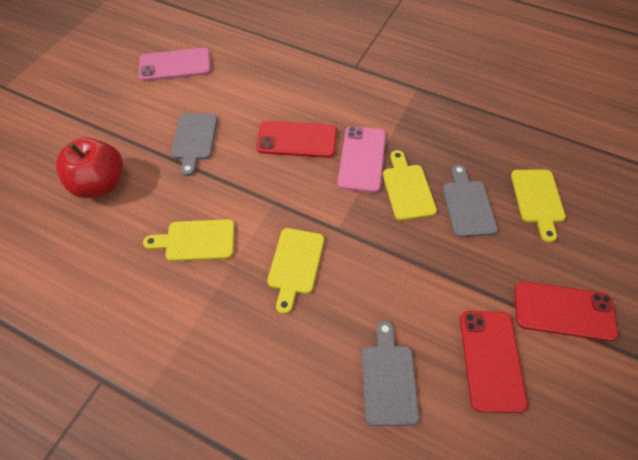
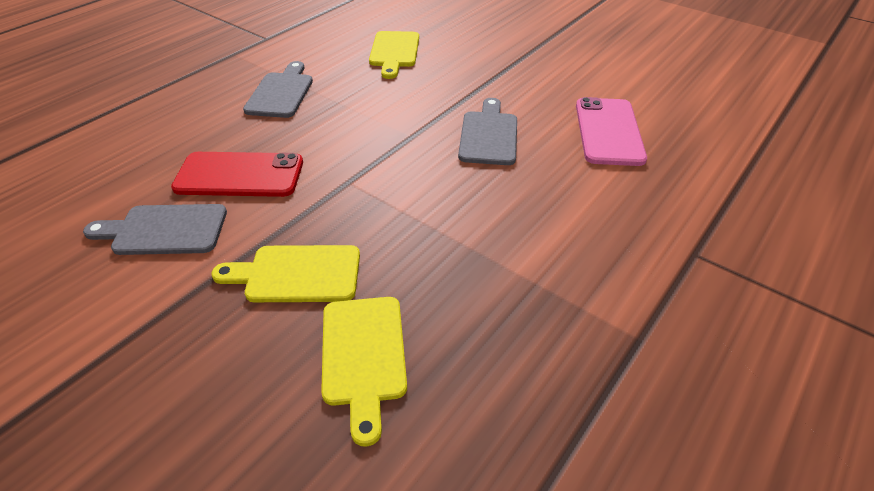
pink phone: [139,48,211,81] [337,126,386,193] = 2 -> [576,97,647,166] = 1
red apple: [56,137,123,198] = 1 -> none = 0
red phone: [256,121,337,158] [460,311,528,413] [515,281,618,342] = 3 -> [171,152,303,197] = 1
yellow cutting board: [143,219,235,262] [267,228,324,314] [383,150,437,221] [511,170,566,243] = 4 -> [211,245,360,302] [321,297,407,447] [369,31,419,79] = 3

